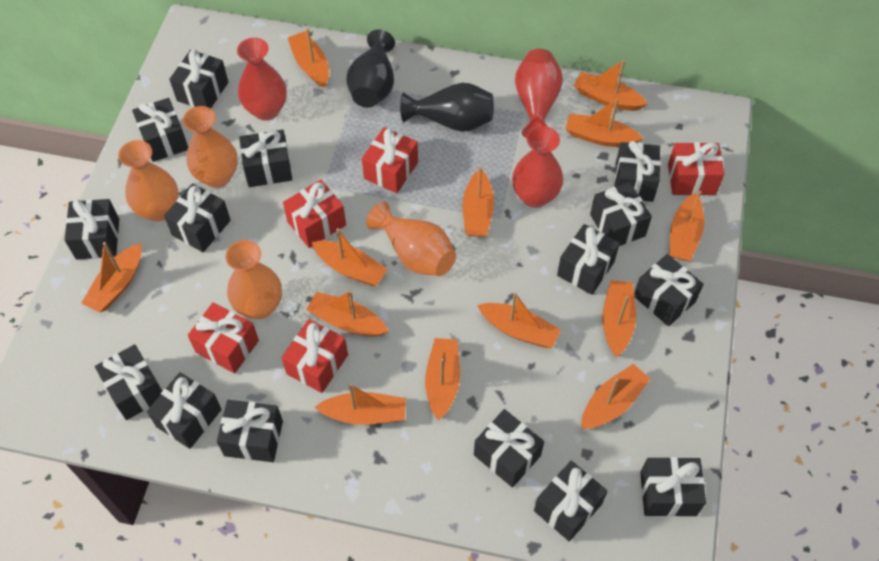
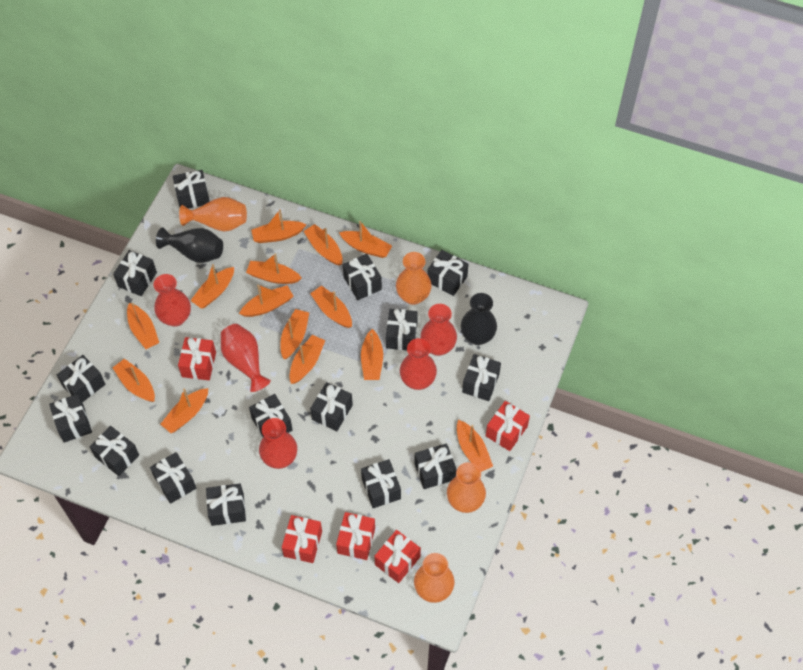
orange boat: [81,242,142,312] [288,28,329,88] [306,290,389,337] [311,228,388,286] [315,383,406,425] [425,338,460,420] [463,166,494,237] [477,292,561,348] [565,99,644,147] [574,60,648,111] [581,364,650,429] [602,280,636,357] [669,191,704,261] = 13 -> [112,359,155,402] [127,303,159,349] [161,388,208,433] [190,264,234,309] [239,285,293,317] [246,254,302,284] [251,209,307,243] [281,309,309,359] [290,335,325,384] [303,224,343,266] [310,285,352,328] [339,221,392,258] [361,329,383,380] [457,420,493,472] = 14
red vase: [237,38,287,121] [512,126,563,208] [515,49,563,138] = 3 -> [154,274,191,327] [221,324,271,392] [259,418,297,469] [400,338,437,390] [420,304,457,356] = 5

